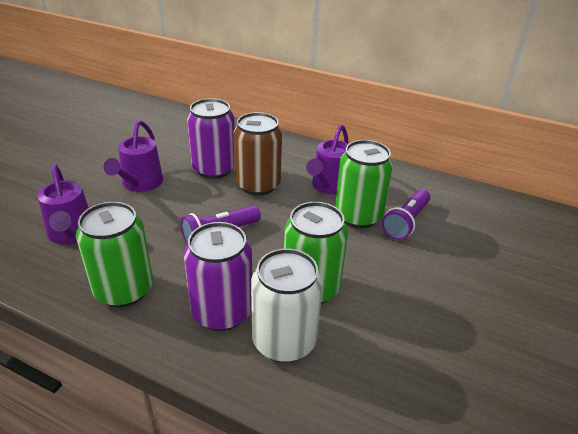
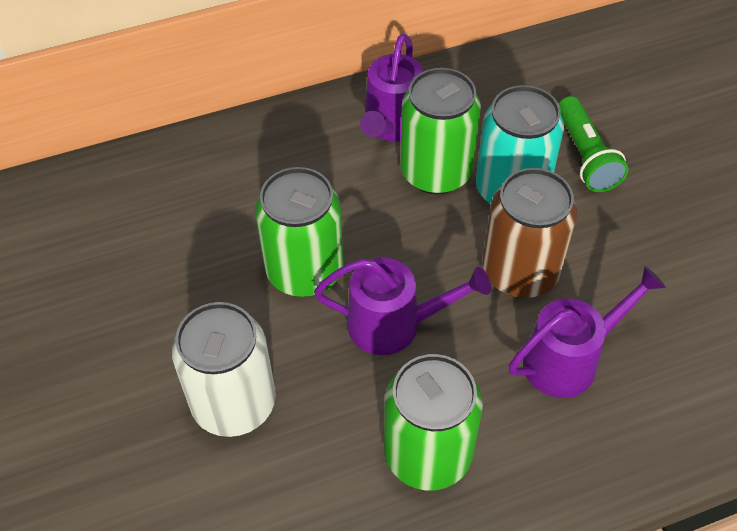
green flashlight: none = 0 -> [559,96,629,192] = 1
purple can: [184,222,252,331] [187,99,235,179] = 2 -> none = 0
purple flashlight: [180,205,261,244] [382,189,430,240] = 2 -> none = 0
turquoise can: none = 0 -> [476,85,564,204] = 1

